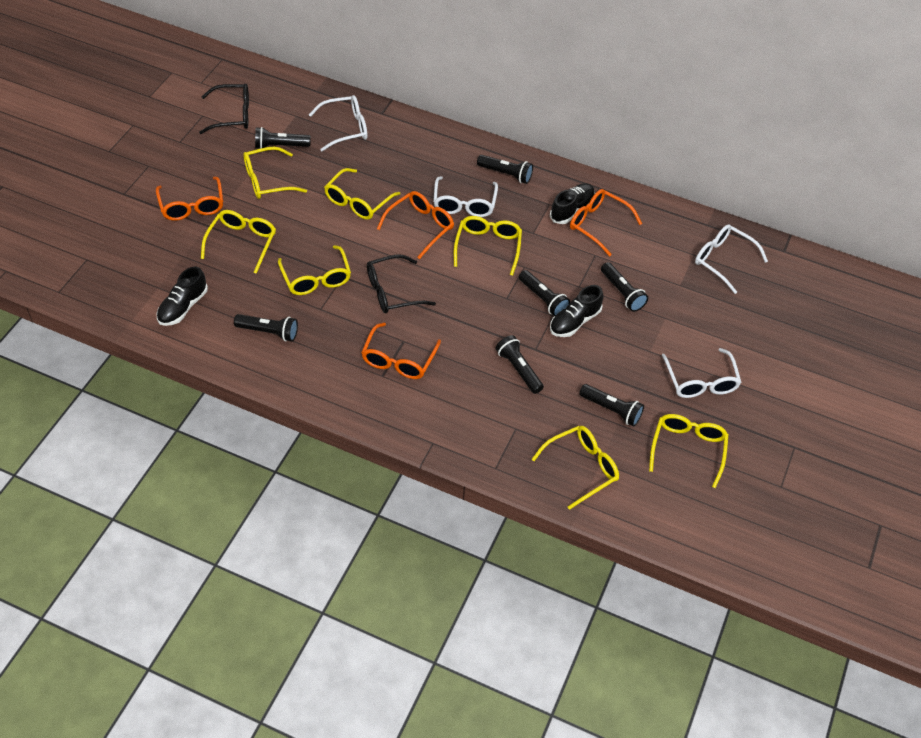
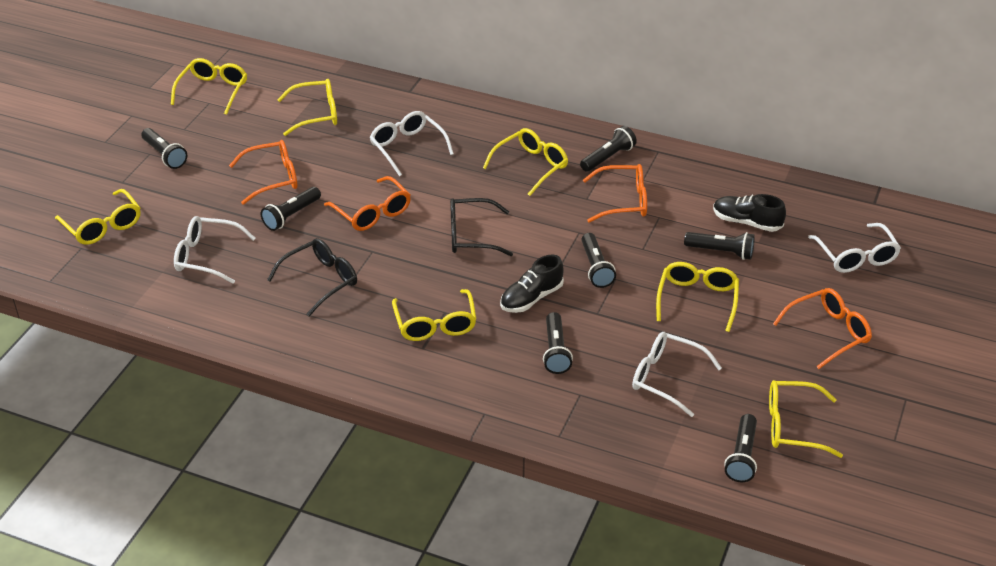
black shoe: [157,267,208,326] [550,183,595,224] [550,285,604,337] = 3 -> [500,255,564,313] [713,194,786,232] = 2

